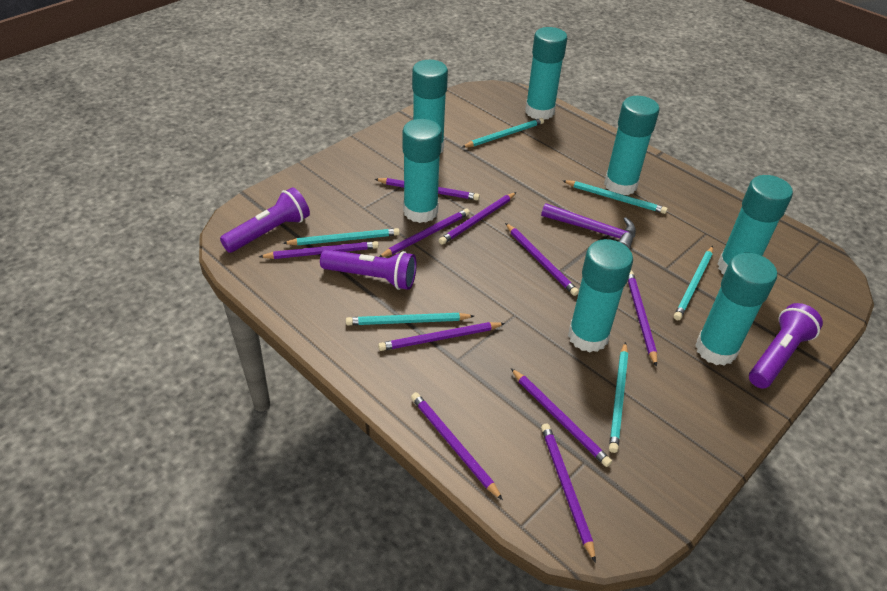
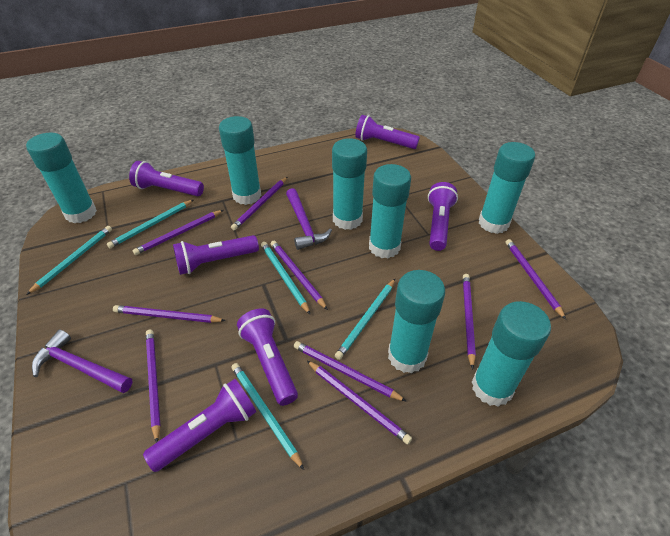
purple flashlight: [220,187,310,253] [320,249,417,290] [749,303,823,389] = 3 -> [129,161,204,196] [143,379,256,472] [173,235,259,275] [237,308,298,406] [355,115,420,149] [428,182,458,251] = 6
purple hammer: [541,203,636,249] = 1 -> [32,329,133,393] [286,188,332,250] = 2
purple pencil: [259,241,379,259] [375,178,480,200] [378,322,505,351] [379,208,470,257] [411,392,503,500] [439,192,516,245] [505,223,579,296] [511,368,612,467] [541,424,596,563] [628,271,657,367] = 10 -> [113,305,226,323] [132,210,223,255] [146,329,161,443] [231,177,287,230] [271,241,328,310] [294,341,407,402] [307,361,412,445] [463,274,476,369] [506,239,566,320] = 9
turquoise pencil: [283,228,400,245] [346,313,474,325] [462,118,544,148] [562,180,667,214] [609,342,628,453] [674,246,713,320] = 6 -> [26,226,112,295] [107,200,193,248] [231,363,304,470] [261,242,311,315] [335,279,395,360] = 5

